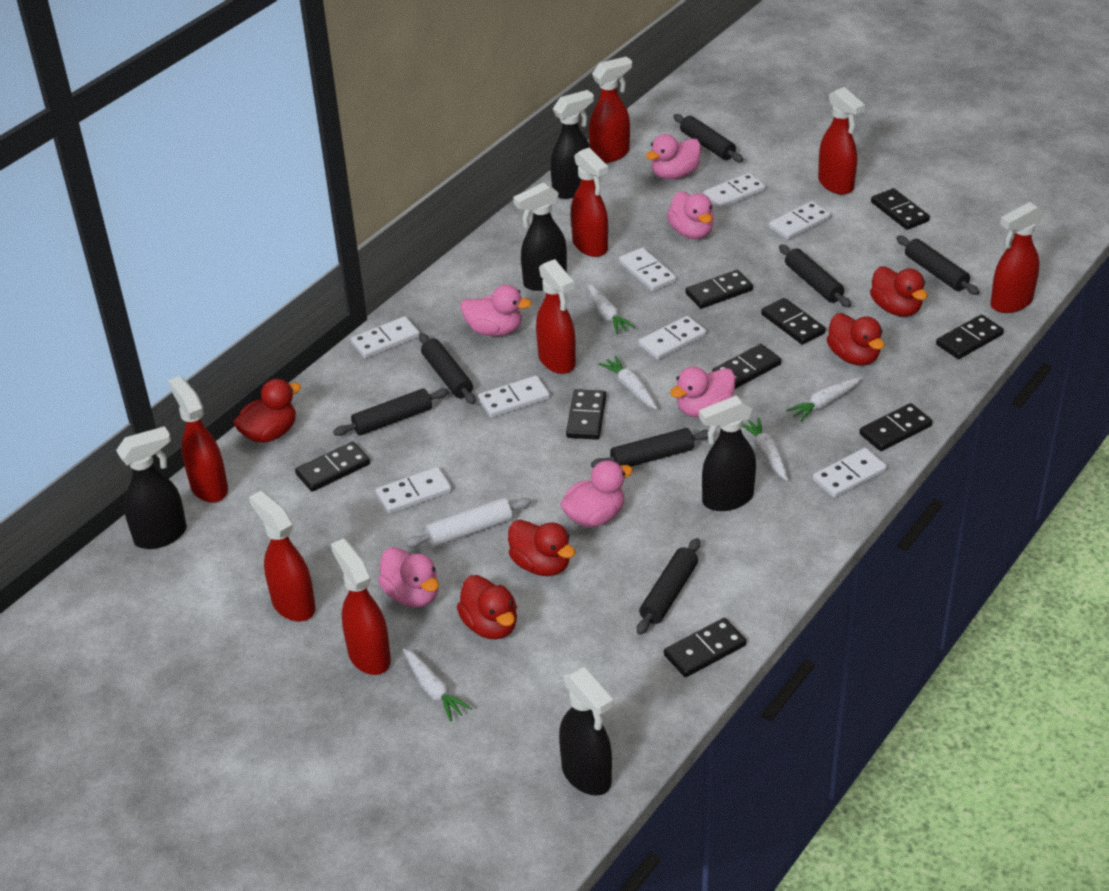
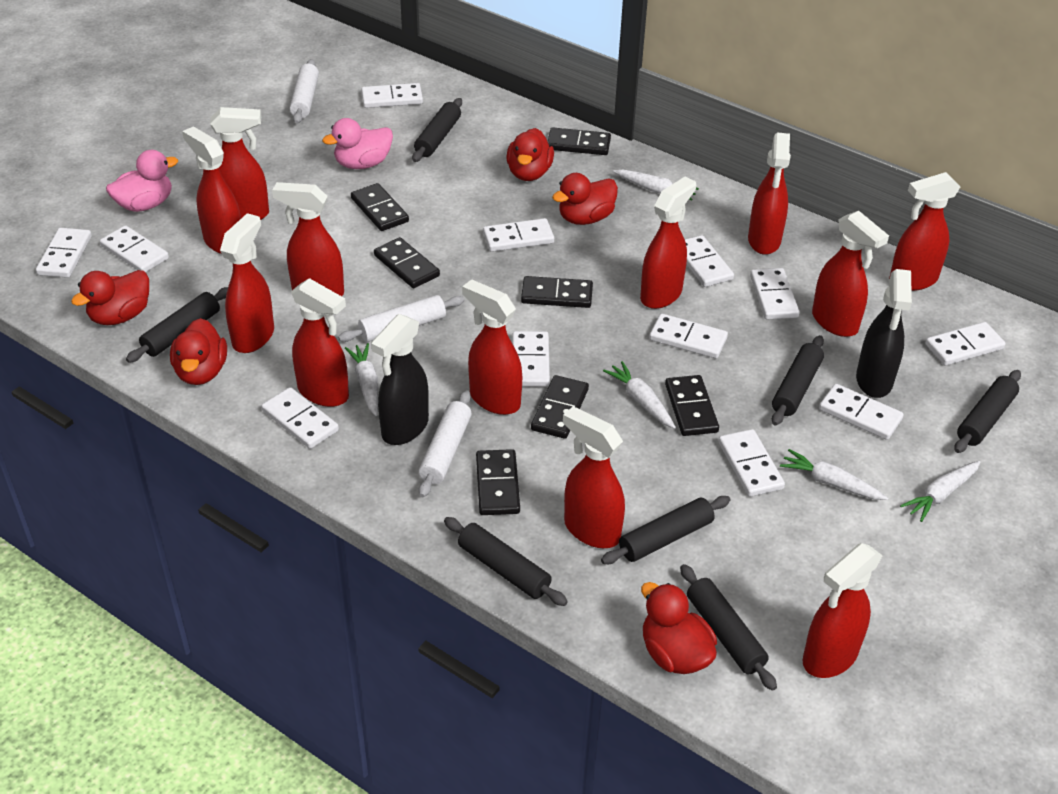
black domino: [295,442,370,492] [566,389,606,440] [664,618,746,677] [685,270,753,309] [712,344,781,389] [761,298,826,345] [859,403,932,451] [871,188,930,230] [936,314,1004,359] = 9 -> [351,183,409,231] [374,237,440,288] [476,449,520,515] [521,276,593,308] [531,375,589,439] [547,127,611,155] [665,375,719,436] = 7
black spray bottle: [116,426,187,549] [513,182,567,291] [550,90,594,199] [559,667,614,796] [699,395,756,511] = 5 -> [371,314,429,445] [856,269,912,398] = 2
pink duck: [378,547,439,607] [461,285,532,336] [560,460,633,527] [646,134,701,179] [667,191,714,239] [670,367,735,418] = 6 -> [106,150,178,212] [322,118,393,169] = 2
red spray bottle: [168,376,228,503] [249,491,316,621] [331,538,391,675] [536,259,576,374] [571,147,609,257] [589,56,632,163] [818,87,865,195] [990,202,1044,313] = 8 -> [182,127,241,254] [210,107,269,220] [220,213,274,353] [272,182,344,296] [291,278,349,407] [462,279,522,415] [563,406,625,548] [640,177,696,309] [748,132,791,255] [803,543,883,678] [812,211,889,337] [889,172,960,291] = 12
white domino: [351,316,420,359] [376,467,452,514] [478,376,550,418] [619,248,677,292] [639,316,707,360] [703,173,766,209] [769,201,831,240] [813,448,888,498] = 8 -> [36,228,92,278] [100,225,169,272] [262,387,339,449] [361,83,423,108] [483,218,554,252] [512,331,550,387] [649,313,728,358] [685,235,734,287] [718,429,785,497] [750,268,800,319] [819,384,904,440] [925,322,1006,366] = 12
white rolling pin: [406,498,531,547] = 1 -> [290,59,319,124] [338,295,464,342] [419,390,472,497] = 3

